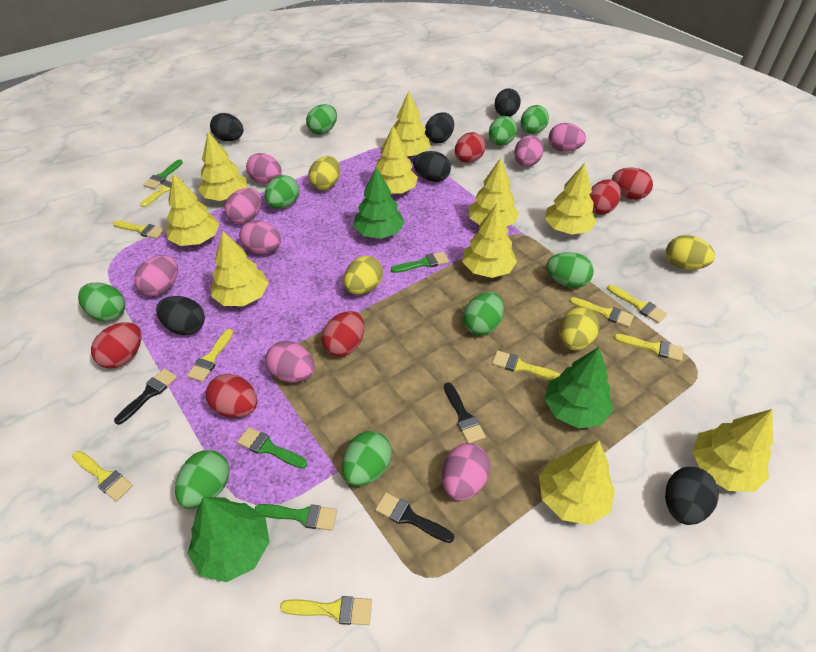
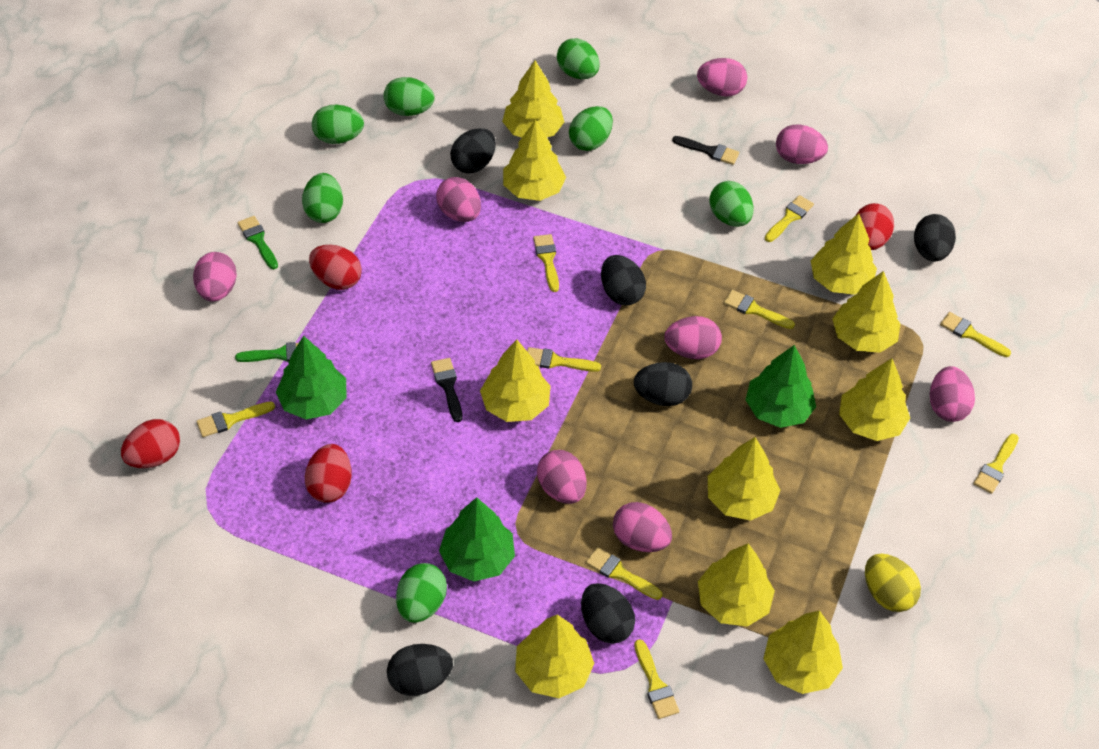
black brush: [114,368,177,425] [375,492,454,543] [444,383,486,443] = 3 -> [431,358,462,422] [672,136,739,165] = 2
green brush: [143,159,183,189] [237,427,307,469] [255,504,337,531] [391,252,449,273] = 4 -> [235,342,298,362] [237,216,278,269] = 2
green egg: [78,282,125,322] [175,450,229,509] [264,175,299,209] [306,104,337,135] [342,431,392,486] [463,292,504,335] [489,116,517,146] [521,105,549,134] [546,252,594,288] = 9 -> [302,173,343,223] [312,105,364,144] [383,77,434,116] [396,563,447,623] [557,38,600,79] [569,106,613,151] [710,181,754,227] = 7
red egg: [91,322,141,368] [206,374,257,418] [322,311,364,357] [455,132,486,163] [590,179,621,215] [612,168,653,200] = 6 -> [121,419,180,468] [305,444,352,503] [309,245,362,290] [855,203,894,250] = 4
yellow egg: [308,156,340,190] [344,256,383,295] [559,307,599,351] [666,235,715,270] = 4 -> [865,554,921,612] = 1

